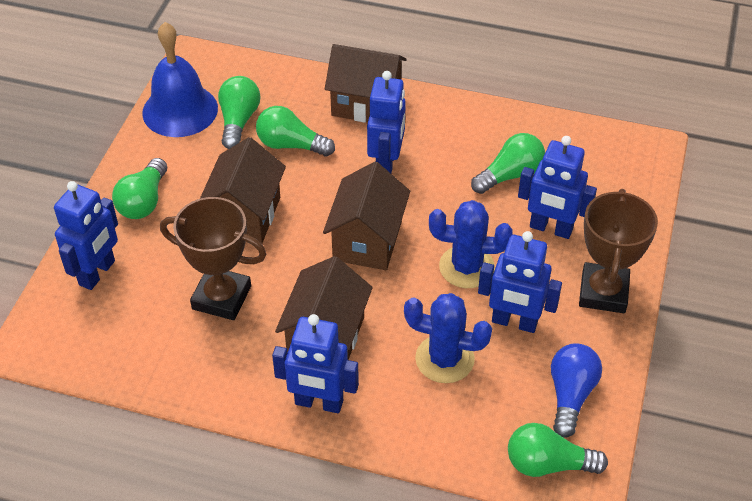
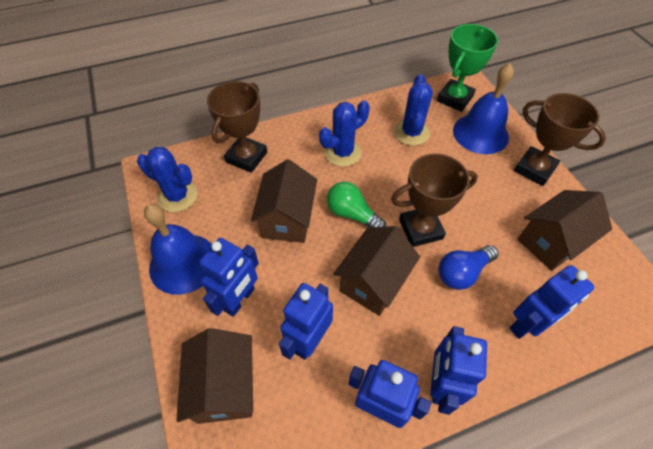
blue bell: [142,22,218,137] = 1 -> [144,204,212,295] [453,63,514,154] = 2
blue cactus: [404,293,492,383] [429,200,513,288] = 2 -> [137,147,198,212] [319,100,370,167] [394,74,433,146] = 3
brown trophy: [160,197,267,320] [579,189,658,313] = 2 -> [207,81,267,173] [391,153,478,247] [514,93,606,186] = 3
green light bulb: [112,158,167,219] [218,76,260,149] [256,106,335,157] [471,133,545,194] [508,423,608,477] = 5 -> [327,182,386,228] = 1
green trophy: none = 0 -> [437,24,498,112] = 1

